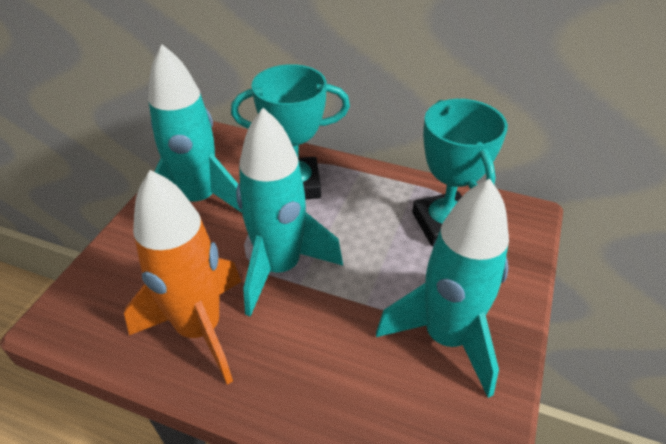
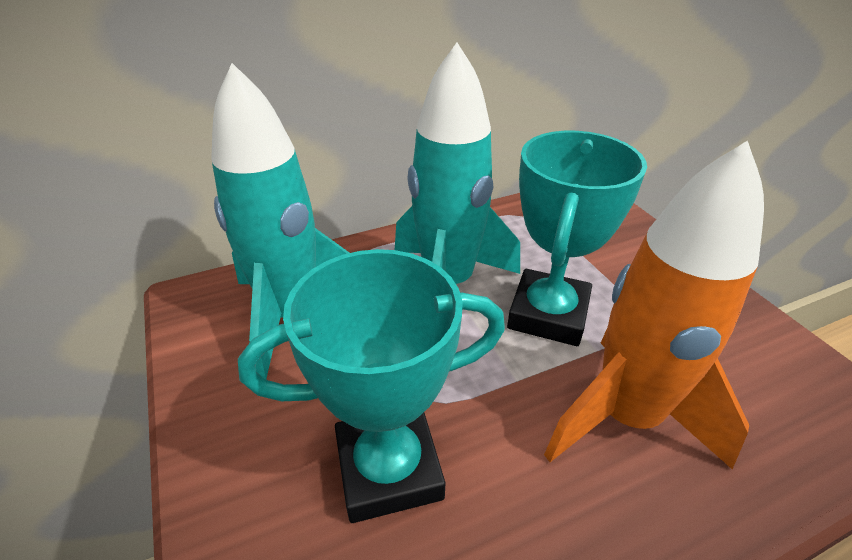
turquoise rocket: [148,44,242,213] [236,108,343,317] [376,179,509,398] = 3 -> [211,63,349,380] [395,43,520,284] = 2

